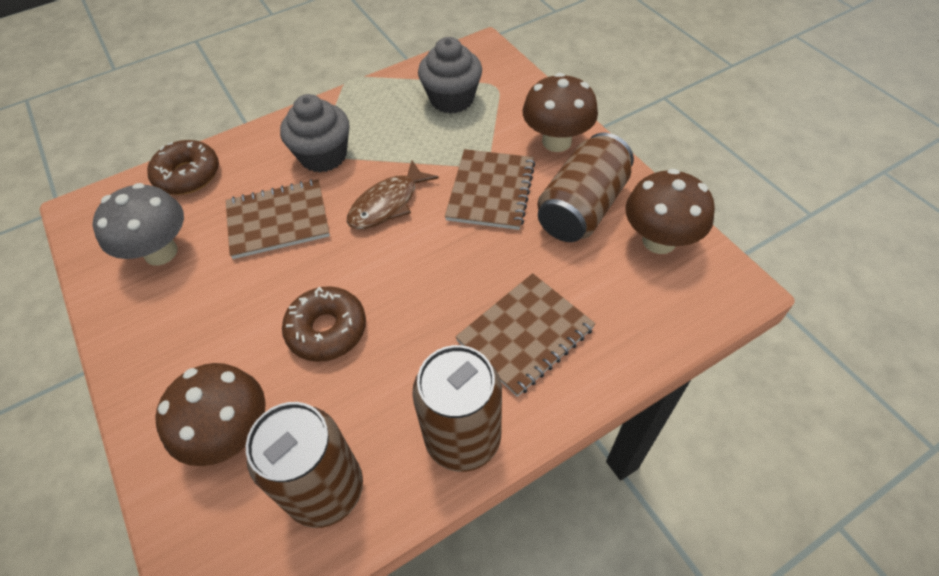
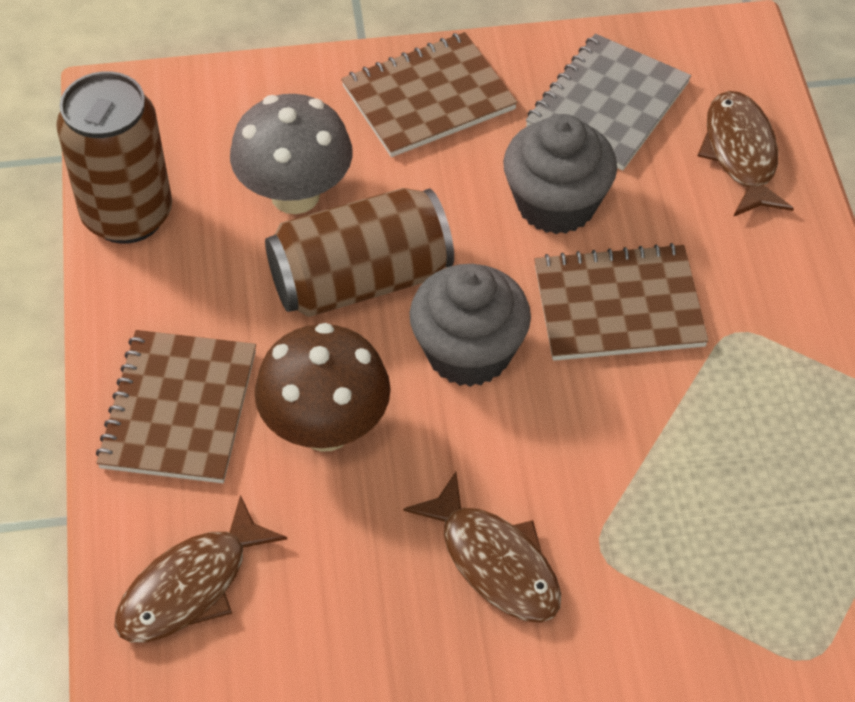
brown can: [246,402,363,528] [412,345,502,472] [537,133,634,242] = 3 -> [56,71,172,244] [265,188,454,317] = 2
brown donut: [147,140,219,195] [282,286,366,362] = 2 -> none = 0
brown fish: [347,160,439,229] = 1 -> [114,495,287,643] [403,472,561,623] [698,91,794,216] = 3
brown mushroom: [155,363,266,466] [522,73,598,152] [625,169,715,254] = 3 -> [255,323,391,452] = 1
grey notebook: none = 0 -> [526,34,691,171] = 1

